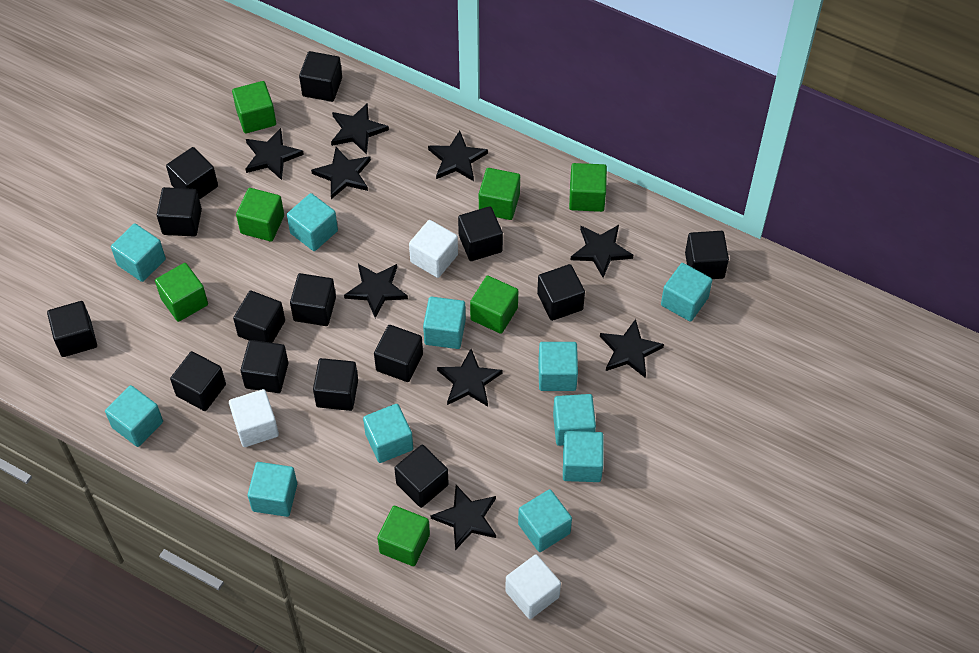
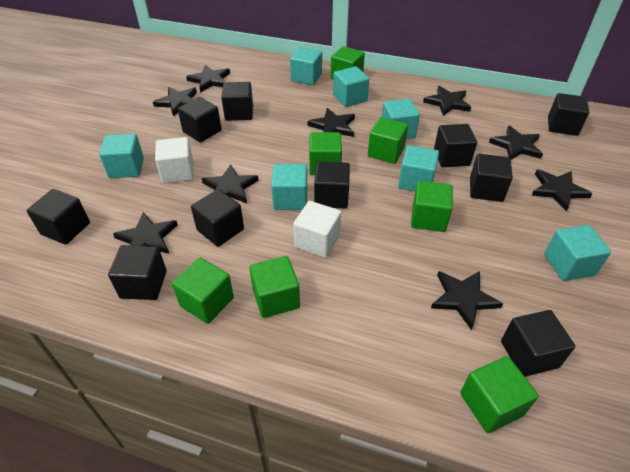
black cube: [47,301,97,357] [157,187,202,237] [166,147,218,200] [170,351,226,411] [233,291,285,343] [240,340,288,393] [290,273,336,326] [299,51,342,102] [313,358,358,411] [374,325,423,382] [394,445,449,508] [458,206,503,261] [537,264,585,321] [685,231,729,279] = 14 -> [27,189,90,245] [108,245,167,300] [177,97,222,143] [191,189,244,247] [221,82,253,121] [314,162,350,208] [434,124,477,167] [470,154,513,202] [501,310,575,377] [548,93,589,136] = 10
turquoise cube: [105,385,163,447] [111,223,166,282] [247,462,297,517] [287,193,338,251] [363,404,413,463] [423,297,466,349] [518,489,572,552] [538,342,578,391] [553,394,596,446] [563,431,604,482] [661,263,712,322] = 11 -> [99,134,144,178] [271,164,307,210] [290,47,322,85] [333,66,369,107] [382,99,420,139] [398,145,439,191] [544,225,611,281] = 7
white cube: [229,389,279,447] [409,220,458,278] [505,554,561,619] = 3 -> [155,137,194,183] [293,201,341,258] = 2

